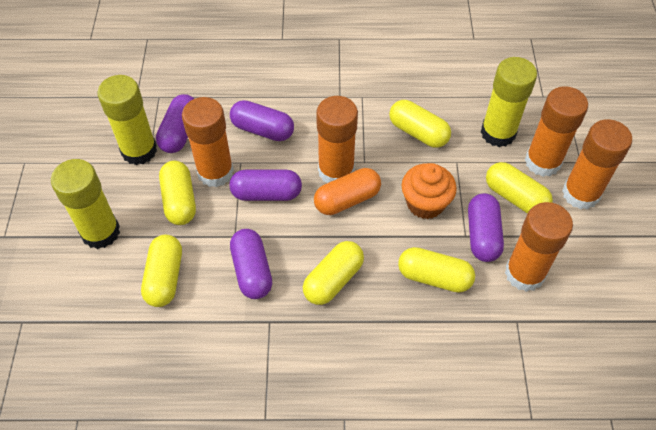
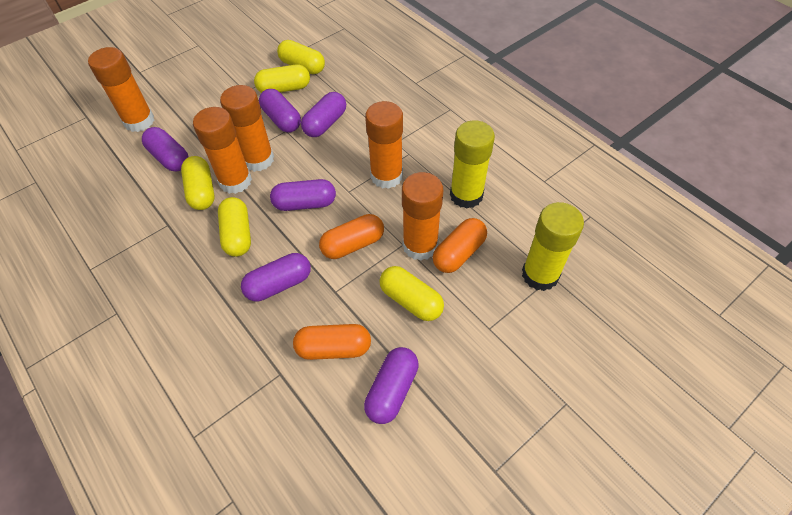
orange capsule: [314,168,381,215] = 1 -> [293,324,371,360] [319,214,384,259] [433,218,487,273] = 3
orange cupcake: [401,163,457,219] = 1 -> none = 0
purple capsule: [156,94,194,153] [230,100,294,141] [230,170,302,201] [230,229,272,299] [468,193,504,262] = 5 -> [142,127,189,172] [241,253,311,301] [259,89,301,133] [270,179,336,211] [301,92,346,137] [364,347,419,424] = 6
yellow capsule: [141,235,182,307] [159,161,196,225] [303,241,364,305] [389,100,451,148] [398,247,475,293] [486,162,553,214] = 6 -> [181,156,215,210] [218,197,251,257] [254,64,310,93] [277,40,325,74] [380,266,444,321] = 5
yellow glue stick: [51,159,120,249] [97,75,157,165] [481,57,537,147] = 3 -> [450,120,495,209] [522,202,584,291] = 2

